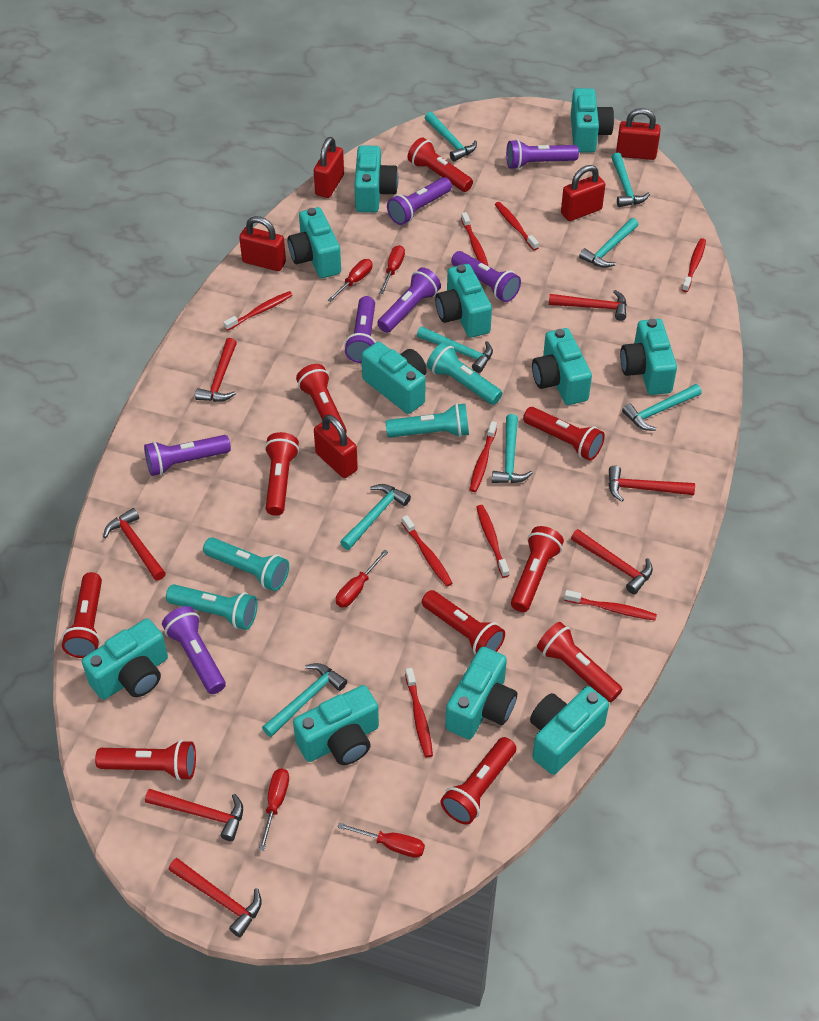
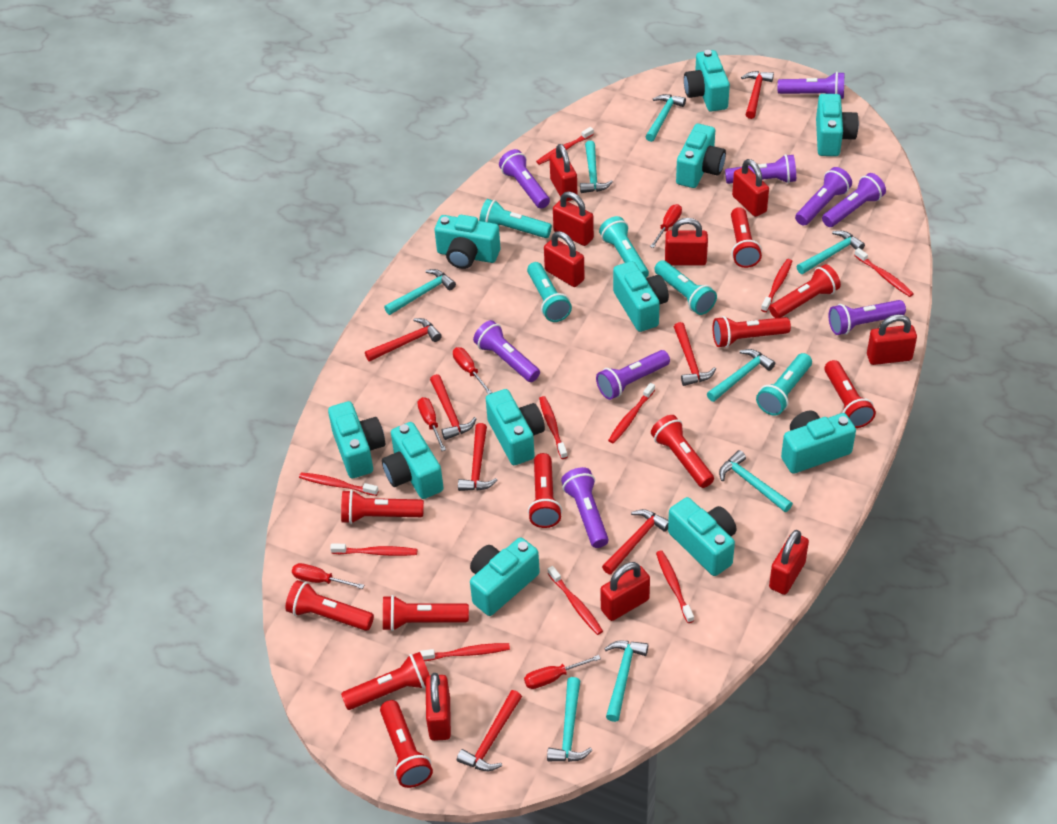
purple flashlight: [144,435,231,476] [162,606,226,694] [344,296,376,363] [377,267,441,333] [387,177,452,225] [451,251,521,302] [506,139,579,170] = 7 -> [473,320,540,382] [499,149,550,209] [561,467,609,548] [596,350,670,400] [725,154,796,184] [778,72,844,99] [795,167,852,226] [822,173,886,227] [828,300,906,335] = 9
red flashlight: [62,572,102,658] [95,740,196,781] [265,432,299,516] [296,364,347,432] [407,137,473,192] [422,590,505,655] [441,737,516,825] [511,526,564,612] [523,407,605,461] [537,622,623,702] = 10 -> [285,580,374,631] [341,490,424,524] [341,652,430,710] [380,700,433,788] [383,595,469,631] [528,453,562,528] [651,415,714,488] [713,316,791,348] [731,207,762,268] [769,264,841,318] [824,360,876,428] = 11
red padlock: [239,216,286,271] [314,137,344,198] [314,414,358,478] [561,165,605,221] [616,108,661,160] = 5 -> [426,673,451,741] [544,231,585,287] [549,144,577,201] [553,191,594,246] [601,562,650,621] [665,218,708,266] [732,159,769,217] [769,530,809,595] [867,315,917,365] = 9
red toothbrush: [223,291,293,331] [402,515,453,587] [405,668,433,758] [461,212,488,266] [470,421,497,492] [476,505,509,578] [495,202,539,250] [564,590,657,620] [682,238,706,292] = 9 -> [299,472,379,496] [330,543,417,556] [419,643,510,661] [536,127,594,165] [539,396,567,459] [548,566,603,635] [608,383,655,443] [656,550,694,623] [761,259,792,312] [854,248,914,297] = 10
turquoise flashlight: [166,584,257,630] [203,537,289,591] [386,403,469,438] [427,342,502,405] = 4 -> [479,199,552,238] [527,262,572,322] [599,216,649,278] [654,260,717,315] [756,353,812,416] = 5

